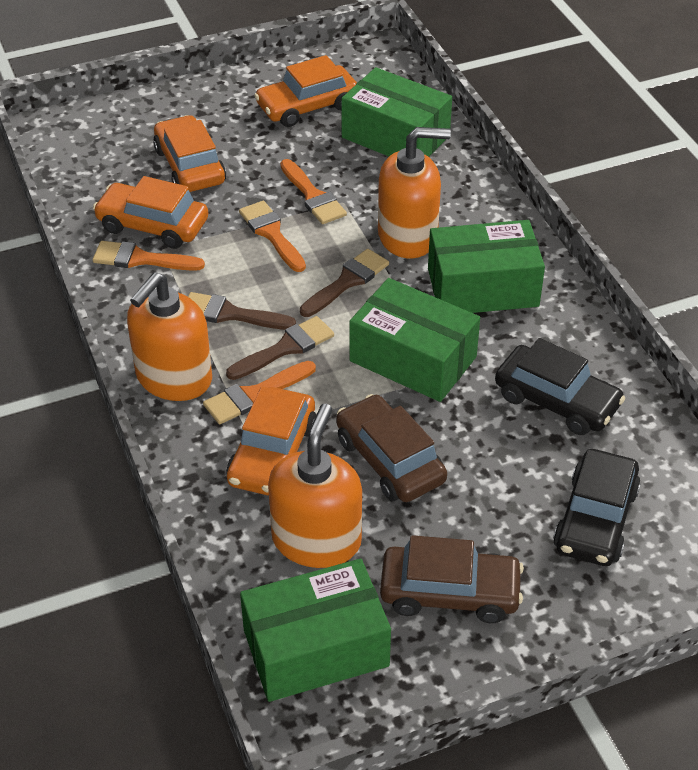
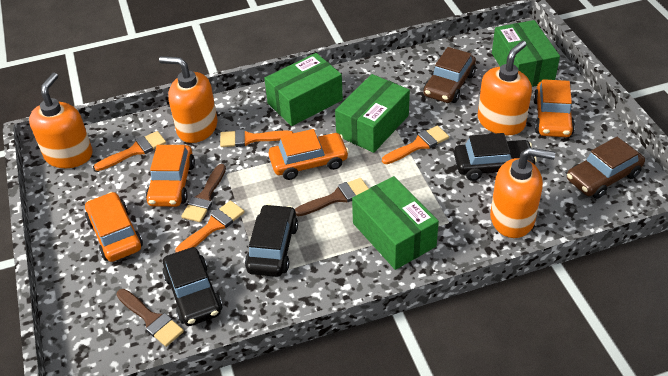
black car: [495,338,625,435] [553,449,641,566] = 2 -> [163,247,223,326] [245,204,298,277] [454,133,537,181] = 3
orange soap dispenser: [127,272,212,401] [268,404,362,568] [378,127,451,258] = 3 -> [29,73,93,168] [159,56,217,143] [478,41,532,135] [490,147,555,238] = 4

